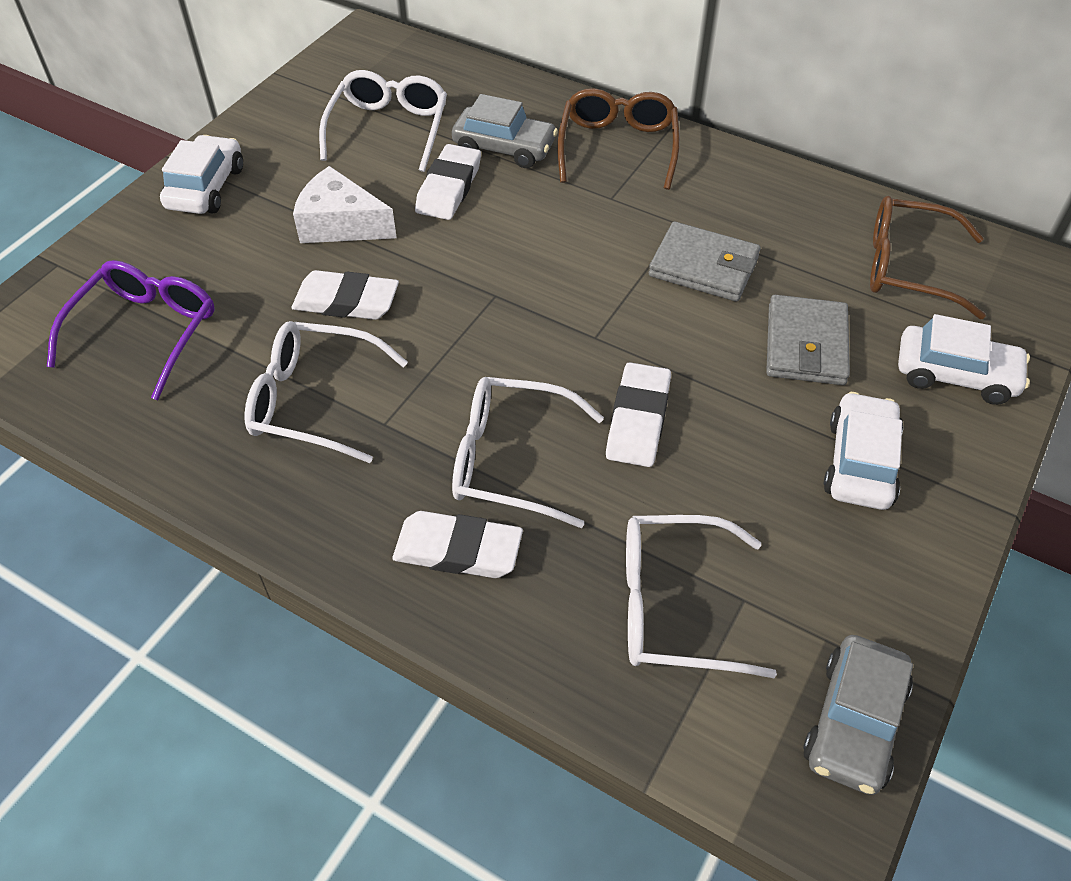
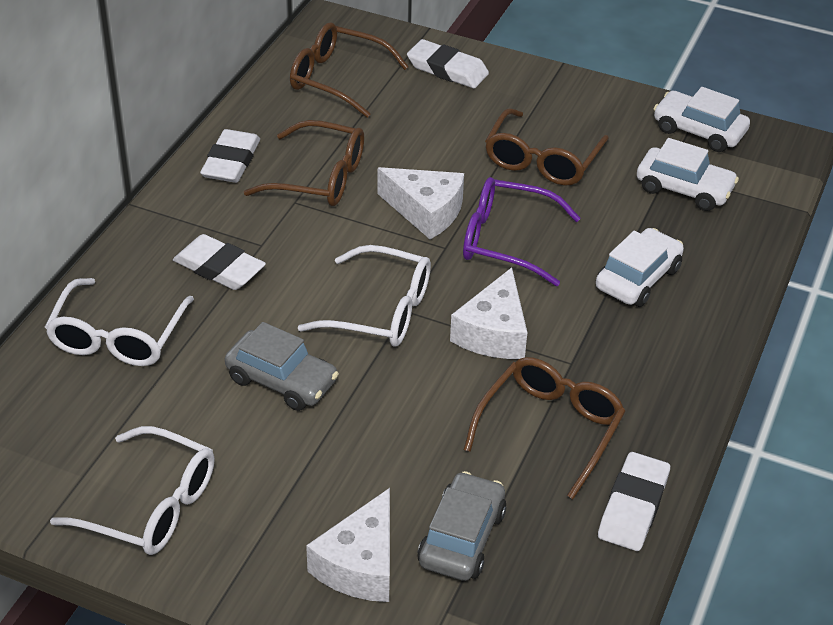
brown glasses: [557,88,680,190] [870,196,986,319] = 2 -> [244,120,364,206] [290,22,409,118] [464,357,626,499] [485,108,609,186] = 4
grey wallet: [649,222,760,302] [766,295,850,385] = 2 -> none = 0
white cheese: [293,166,397,243] = 1 -> [306,488,390,602] [377,167,464,239] [450,268,527,359] = 3
white glasses: [245,321,408,463] [319,70,447,172] [452,377,604,528] [626,515,777,678] = 4 -> [45,278,194,366] [50,426,214,555] [298,245,431,346] = 3

